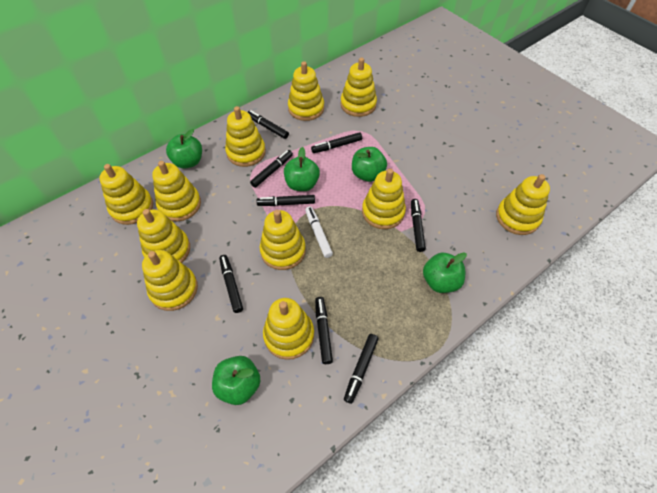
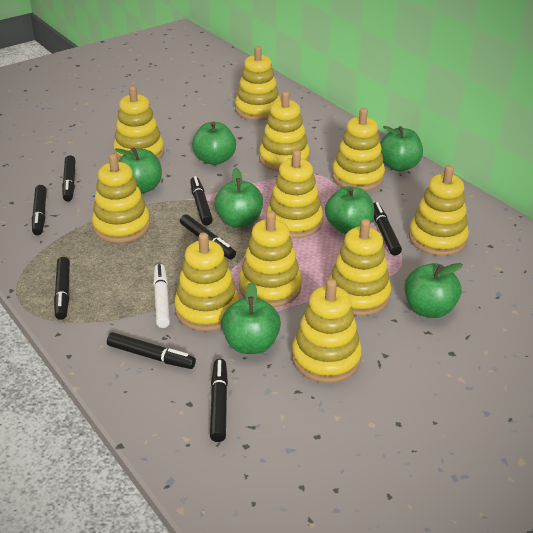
green apple: [166,129,202,169] [212,356,260,405] [284,147,320,191] [352,147,387,182] [423,252,467,293] = 5 -> [115,147,162,194] [192,121,236,165] [214,168,263,228] [221,282,281,354] [325,186,374,234] [380,126,423,171] [404,263,463,318] = 7

